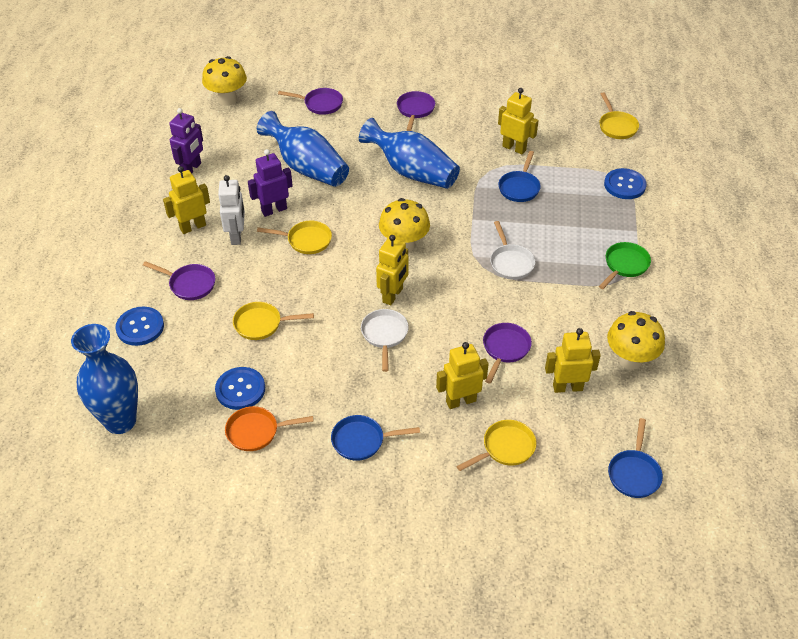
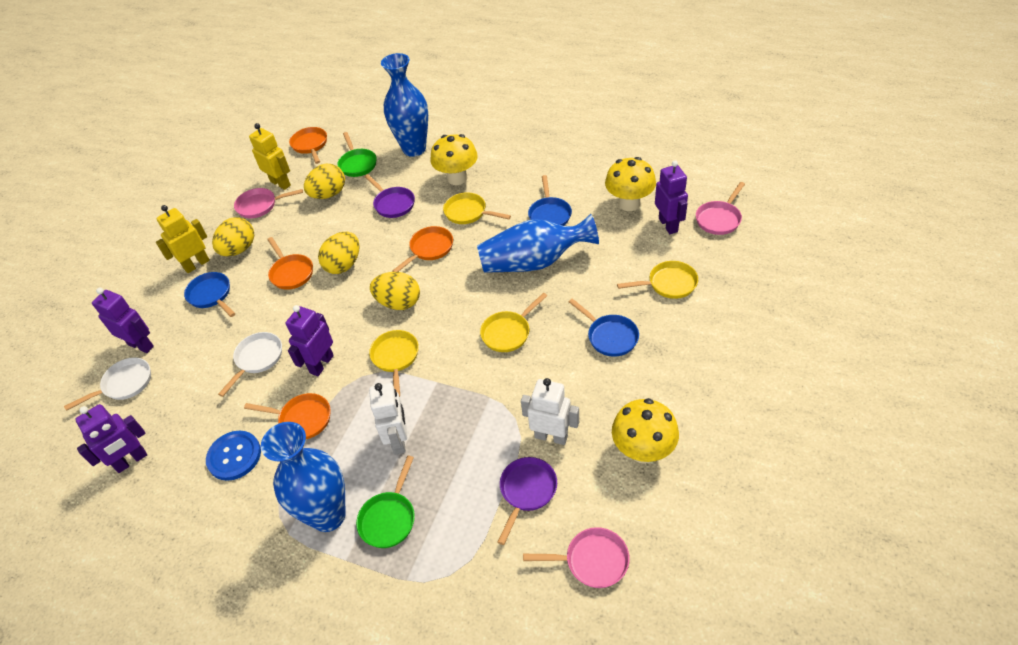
blue button: [115,307,164,346] [215,367,265,410] [604,168,647,199] = 3 -> [206,431,261,481] = 1
green pan: [599,242,651,289] = 1 -> [337,132,377,177] [356,456,415,548] = 2
orange pan: [225,406,314,451] = 1 -> [244,393,331,439] [267,237,313,290] [289,127,327,164] [392,226,453,272] = 4
pink pan: none = 0 -> [234,188,303,218] [523,527,630,588] [696,182,745,235] = 3
purple pan: [143,261,215,300] [278,88,343,115] [397,91,435,131] [483,323,532,384] = 4 -> [364,174,415,218] [498,457,557,545] = 2
purple robot: [169,108,203,173] [248,149,293,217] = 2 -> [75,404,147,473] [92,288,154,353] [286,305,334,376] [655,160,688,234] = 4
white robot: [218,175,245,245] = 1 -> [369,383,407,455] [521,378,579,445] = 2
yellow egg: none = 0 -> [212,217,254,257] [304,164,345,199] [318,232,359,274] [370,272,420,310] = 4
yellow robot: [163,166,210,234] [376,235,409,305] [436,342,489,409] [498,88,539,154] [545,328,601,393] = 5 -> [156,205,210,273] [249,123,291,190] = 2

